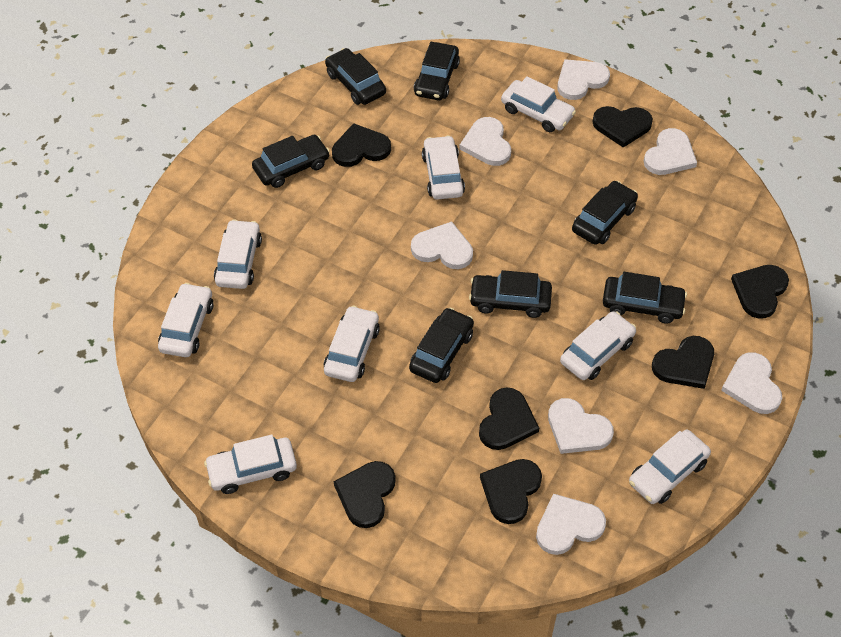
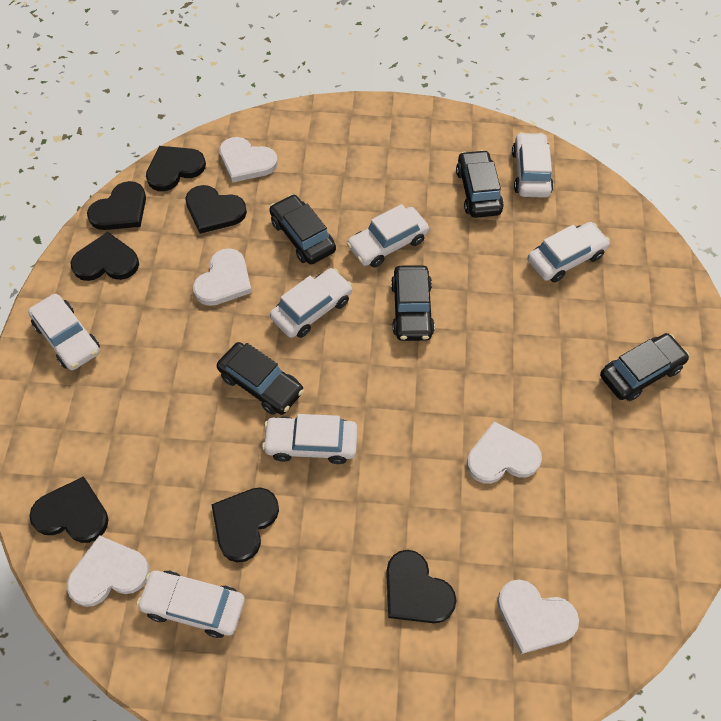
black car: [252,135,330,188] [325,48,386,105] [409,307,474,383] [414,42,460,100] [469,270,552,318] [572,181,638,245] [603,272,687,324] = 7 -> [217,342,304,415] [269,194,336,264] [391,265,435,341] [456,150,504,218] [600,333,689,401] = 5
white car: [158,283,214,357] [204,435,297,494] [214,219,262,289] [324,306,380,382] [422,135,465,200] [501,76,576,132] [560,311,636,380] [629,430,711,504] = 8 -> [28,294,100,370] [137,571,245,638] [262,414,357,464] [270,268,353,338] [347,204,429,268] [512,132,554,198] [527,222,610,282] = 7
white heart: [411,221,473,269] [459,117,511,166] [536,494,606,555] [548,398,614,454] [557,59,610,100] [644,128,697,175] [721,352,782,414] = 7 -> [67,535,150,607] [193,248,252,306] [219,137,278,183] [467,421,542,484] [497,579,579,654] = 5

